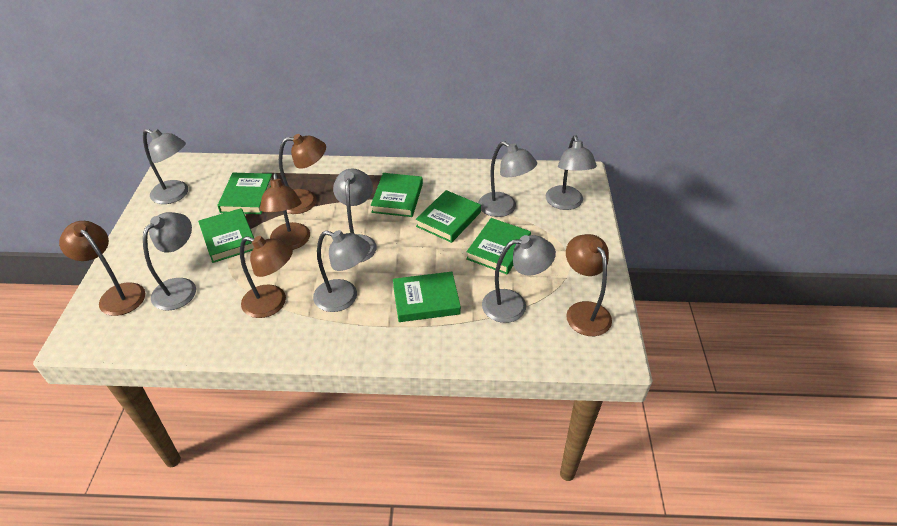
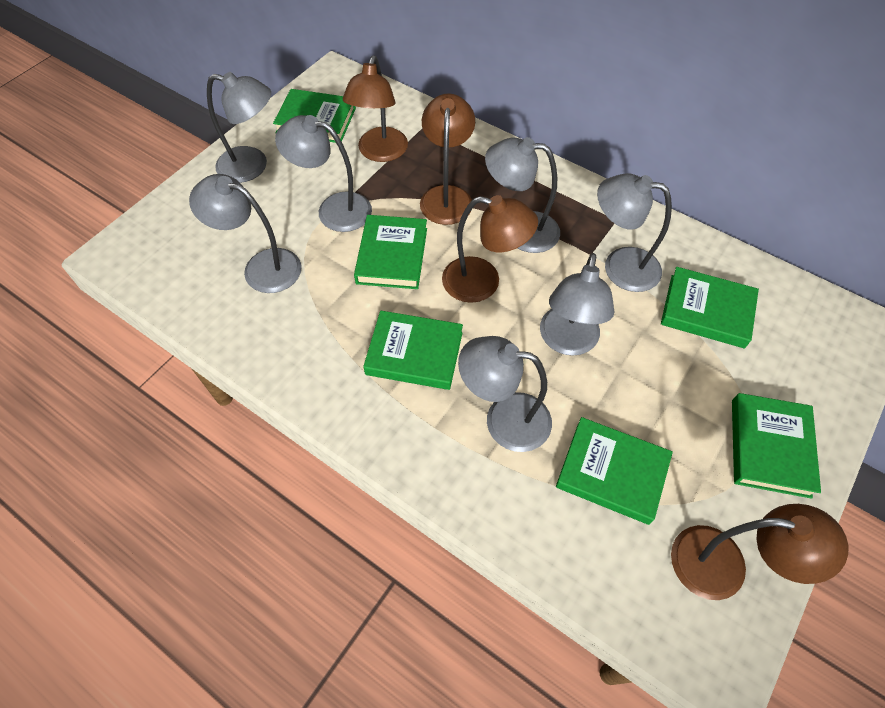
brown lamp: [59,221,145,316] [240,236,293,318] [260,173,310,250] [279,134,326,214] [566,234,612,336] = 5 -> [343,55,408,162] [420,93,475,225] [442,195,538,303] [671,504,848,600] = 4

